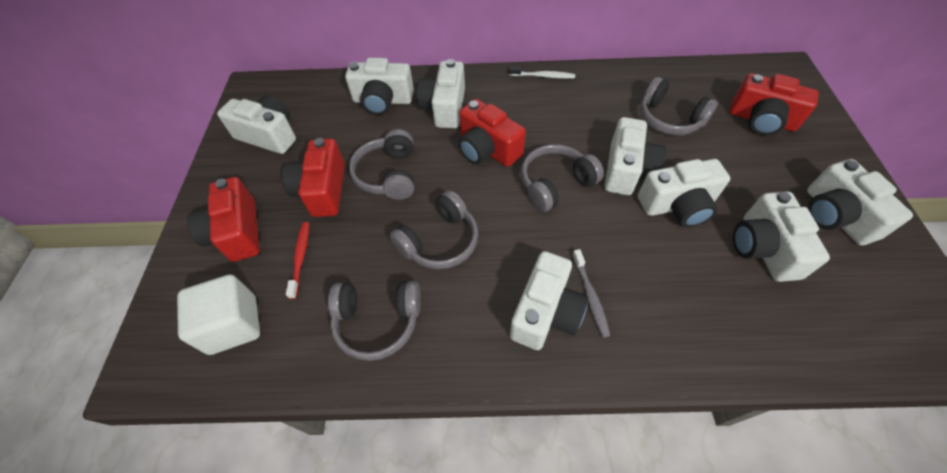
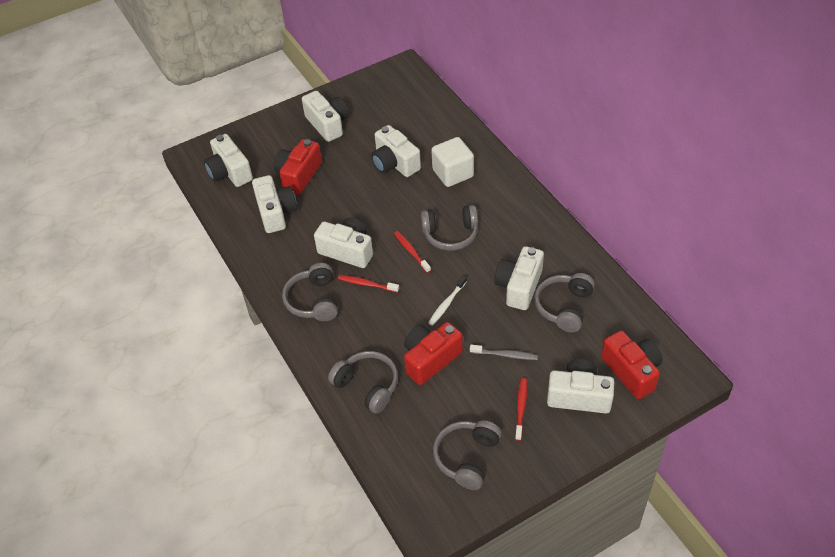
red camera: [187,177,260,262] [282,138,345,217] [458,99,526,167] [729,73,819,135] = 4 -> [274,139,322,195] [404,322,463,385] [601,330,663,399] = 3
red toothbrush: [286,222,309,299] = 1 -> [338,275,399,293] [394,231,431,273] [515,378,527,441] = 3
white camera: [217,95,296,154] [345,58,414,115] [416,59,465,128] [510,251,588,350] [604,117,666,195] [638,159,730,227] [733,191,830,282] [807,159,913,246] = 8 -> [204,134,253,187] [252,175,297,233] [302,91,348,142] [314,218,373,268] [371,125,421,177] [494,246,544,310] [547,359,614,413] = 7

